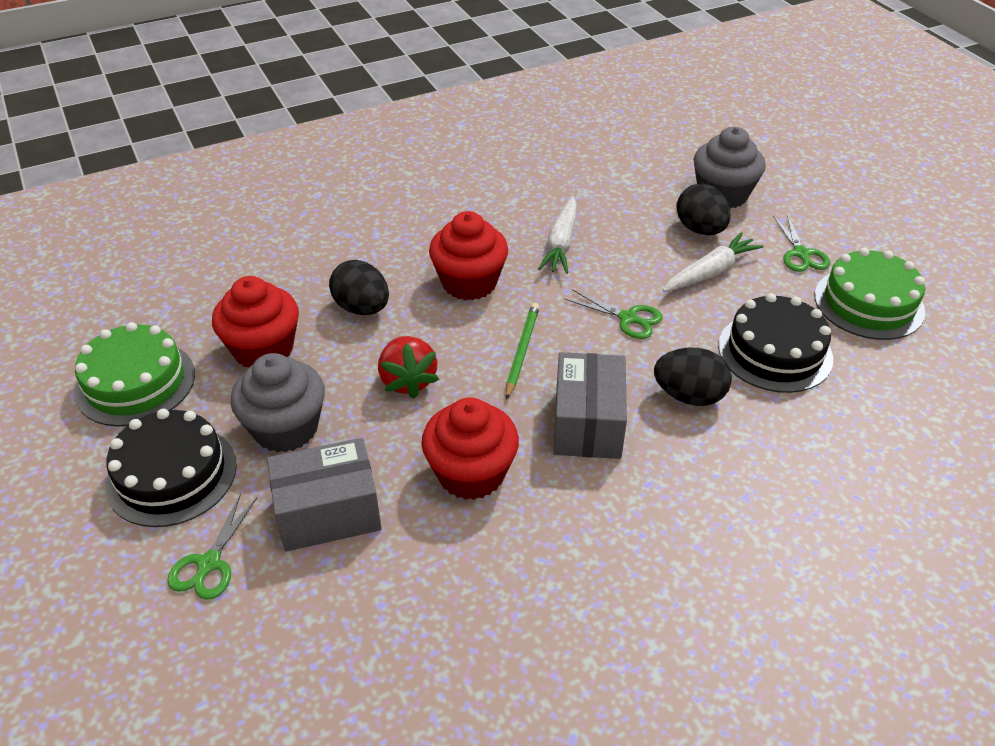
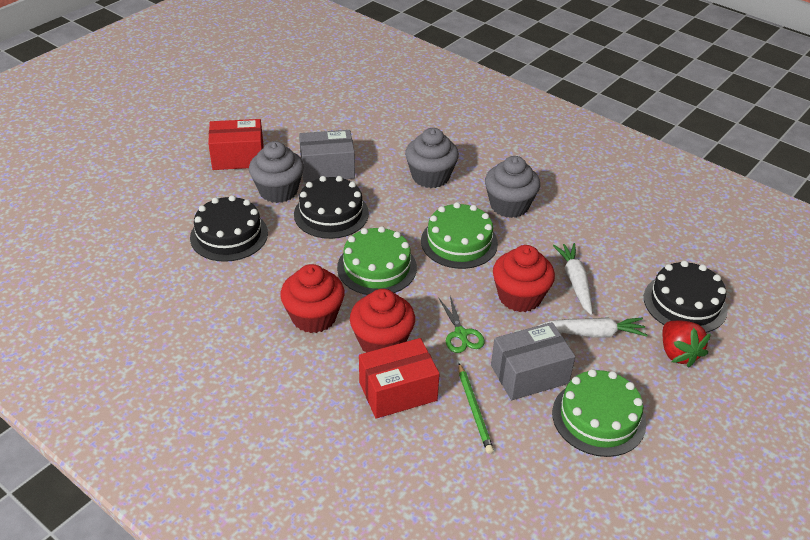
black cake: [105,409,237,527] [718,293,833,393] = 2 -> [190,195,268,262] [294,176,369,239] [644,261,728,333] = 3
black egg: [329,260,389,315] [654,348,732,406] [677,184,731,235] = 3 -> none = 0
green cake: [75,322,195,427] [815,248,925,340] = 2 -> [337,226,417,295] [421,202,498,269] [552,369,646,457] = 3
green scissors: [167,494,258,600] [565,289,663,339] [773,214,830,272] = 3 -> [439,296,485,353] = 1
grey cupcake: [230,353,325,452] [693,127,766,209] = 2 -> [249,141,304,203] [405,128,459,188] [485,156,540,218] = 3
red box: none = 0 -> [208,119,264,170] [359,338,440,419] = 2

